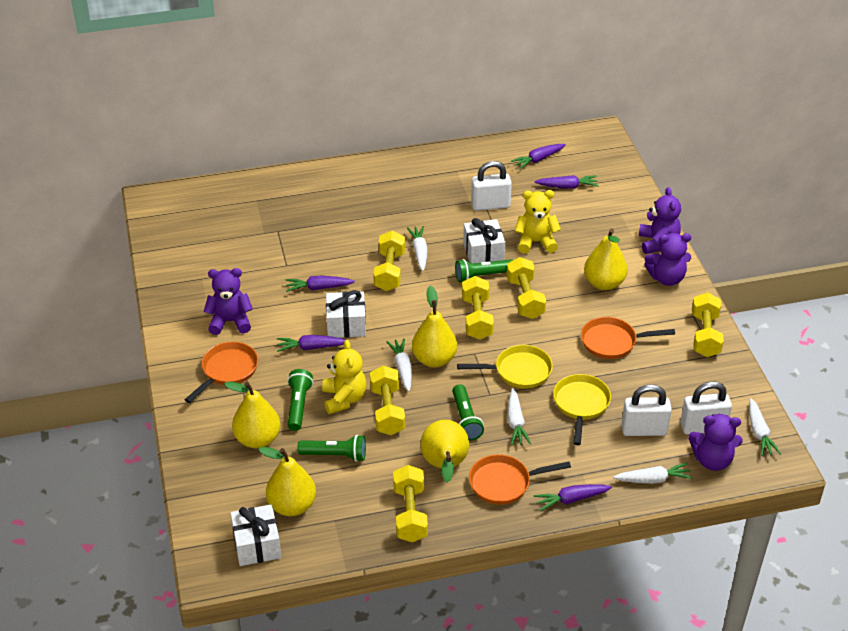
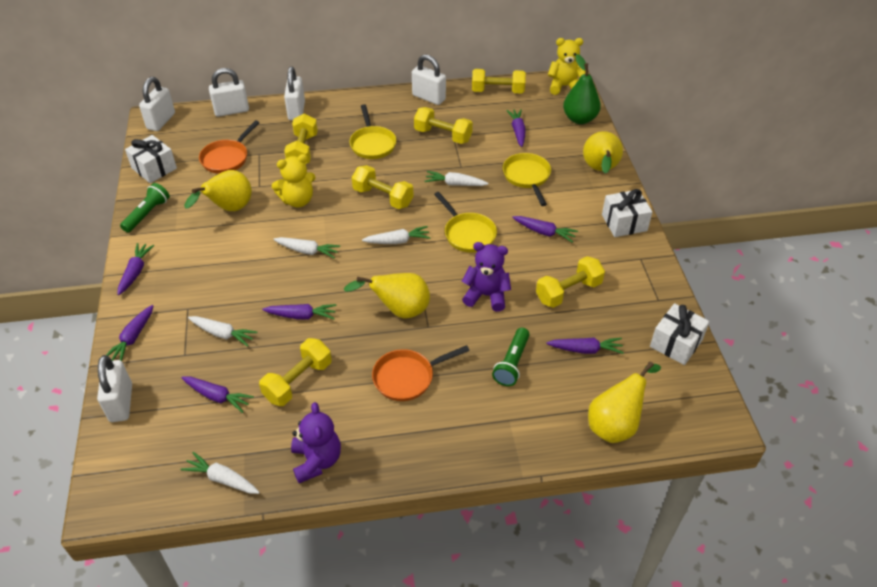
green flashlight: [287,369,313,431] [297,435,366,462] [452,384,484,441] [455,259,513,282] = 4 -> [120,183,170,233] [492,328,530,386] = 2
green pear: none = 0 -> [563,54,601,124] = 1
orange pan: [185,342,258,403] [469,454,571,505] [581,317,675,359] = 3 -> [199,120,260,174] [372,345,470,401] = 2
purple carrot: [277,335,345,352] [286,276,355,292] [511,144,566,170] [533,484,612,512] [534,175,599,189] = 5 -> [106,305,154,361] [117,243,154,295] [181,376,254,413] [262,304,337,319] [506,109,525,147] [512,216,578,243] [546,337,624,354] = 7
purple teddy bear: [204,268,253,335] [639,187,681,254] [644,233,691,286] [688,414,743,471] = 4 -> [291,402,341,483] [462,242,511,312] = 2
white padlock: [471,161,512,211] [621,384,672,436] [680,381,732,435] = 3 -> [97,355,132,422] [139,77,175,131] [209,68,249,117] [284,67,305,120] [412,54,446,105] = 5
yellow pan: [457,345,553,389] [553,374,611,445] = 2 -> [349,104,396,159] [434,192,497,253] [503,153,551,206] = 3
yellow pear: [224,382,281,448] [258,447,316,516] [412,286,457,367] [420,420,469,482] [584,228,628,290] = 5 -> [184,170,252,211] [344,273,430,318] [583,131,623,173] [588,361,661,443] = 4

